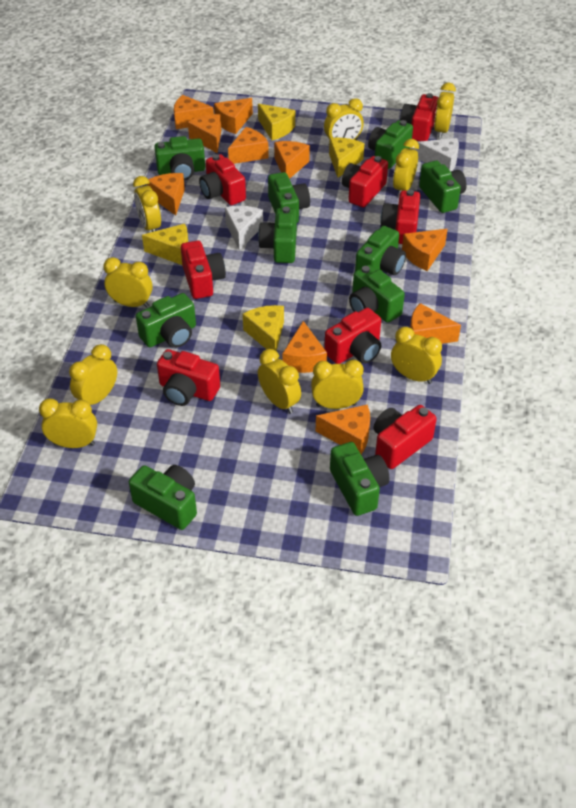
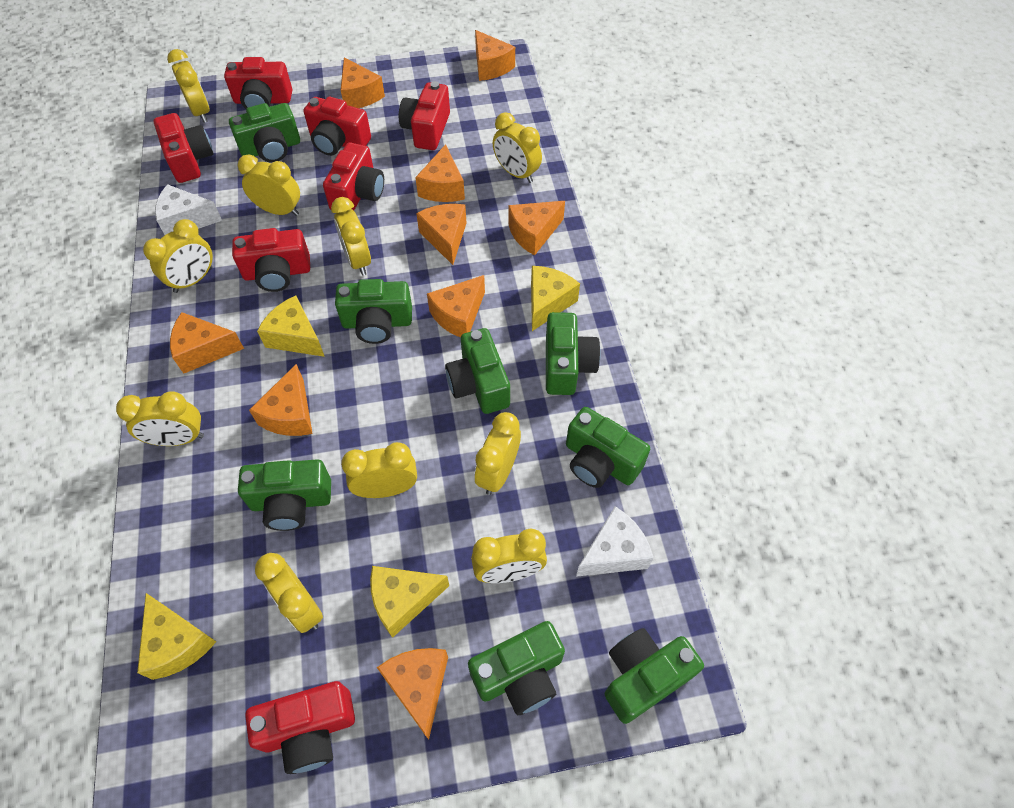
green camera: [129,465,197,530] [136,293,196,348] [154,136,205,180] [258,207,297,263] [268,172,310,223] [330,442,390,516] [349,265,405,323] [355,226,406,275] [368,120,413,169] [419,161,467,213] = 10 -> [229,103,300,163] [238,459,331,531] [335,279,412,344] [445,328,510,414] [468,621,565,715] [546,312,601,395] [566,407,650,488] [605,628,704,724] = 8
orange cheese: [148,173,185,215] [174,95,214,129] [188,114,221,154] [214,98,253,134] [228,127,269,164] [274,141,310,179] [283,321,327,373] [315,404,370,454] [402,229,448,271] [410,303,461,344] = 10 -> [170,312,244,374] [249,364,313,436] [341,58,385,108] [377,648,448,739] [415,144,465,202] [416,204,467,265] [427,275,485,337] [475,30,515,81] [508,201,565,255] = 9
red camera: [157,349,220,406] [181,241,226,299] [199,154,246,205] [324,308,381,364] [342,156,388,207] [374,405,437,469] [380,189,420,244] [400,93,438,141] = 8 -> [154,113,213,183] [224,57,292,109] [232,228,310,292] [245,681,355,774] [304,97,371,156] [323,142,384,210] [399,81,450,150] = 7

